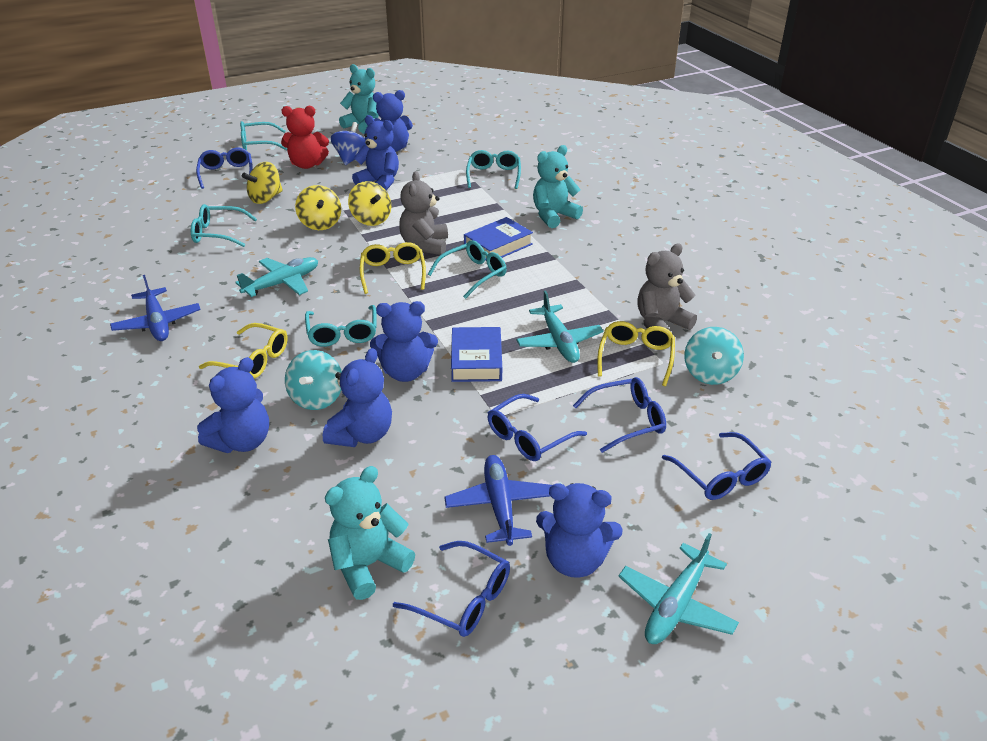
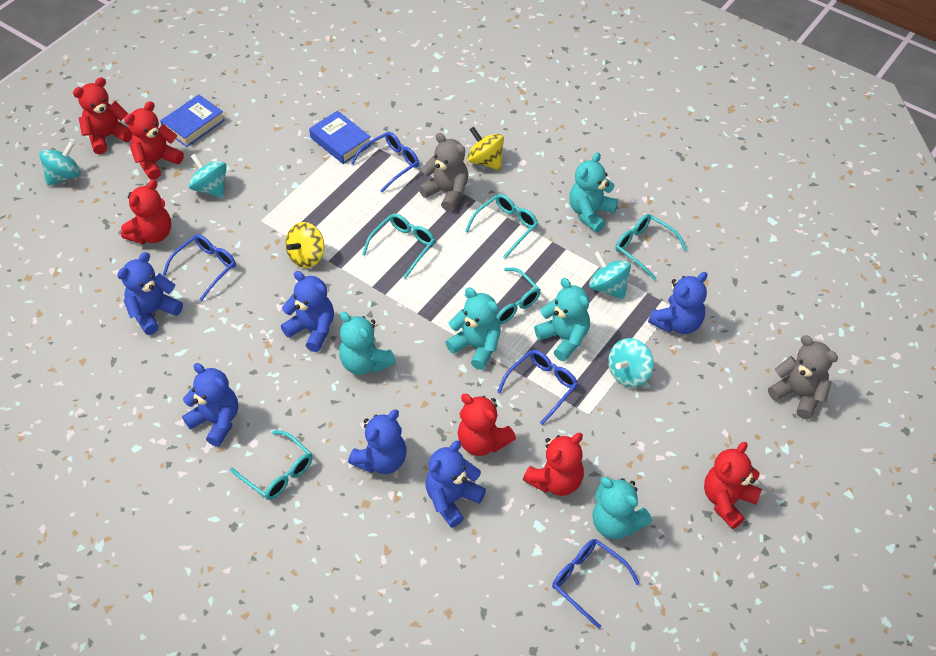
blue glasses: [196,148,253,189] [393,541,510,637] [488,394,587,461] [573,377,666,453] [662,432,772,500] = 5 -> [163,234,236,301] [351,132,419,192] [497,350,578,425] [552,539,640,629] = 4
blue plane: [110,275,201,341] [444,455,552,546] = 2 -> none = 0
blue spinning top: [331,122,369,165] = 1 -> none = 0
red teddy bear: [281,106,329,169] = 1 -> [73,77,133,154] [121,179,171,244] [124,101,184,180] [458,394,516,456] [523,433,584,496] [704,442,762,529] = 6
turquoise plane: [235,257,318,297] [516,290,604,363] [618,533,739,644] = 3 -> none = 0
turquoise spinning top: [285,350,342,410] [684,327,744,385] = 2 -> [39,141,81,186] [189,154,227,198] [589,251,631,300] [608,338,654,387] = 4
turquoise teddy bear: [325,466,415,600] [339,64,379,134] [533,145,583,228] = 3 -> [339,312,396,375] [445,287,501,370] [534,278,590,361] [569,152,618,232] [592,477,652,540] = 5
yellow glasses: [199,323,288,379] [360,242,426,294] [597,321,675,386] = 3 -> none = 0
yellow spinning top: [242,162,283,204] [295,185,341,230] [348,181,391,226] = 3 -> [285,222,324,268] [467,127,504,170] = 2

